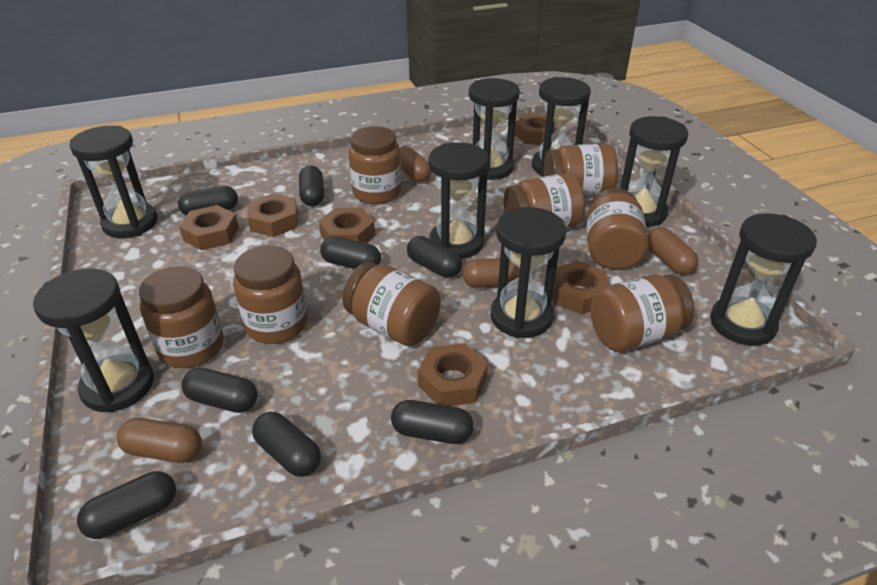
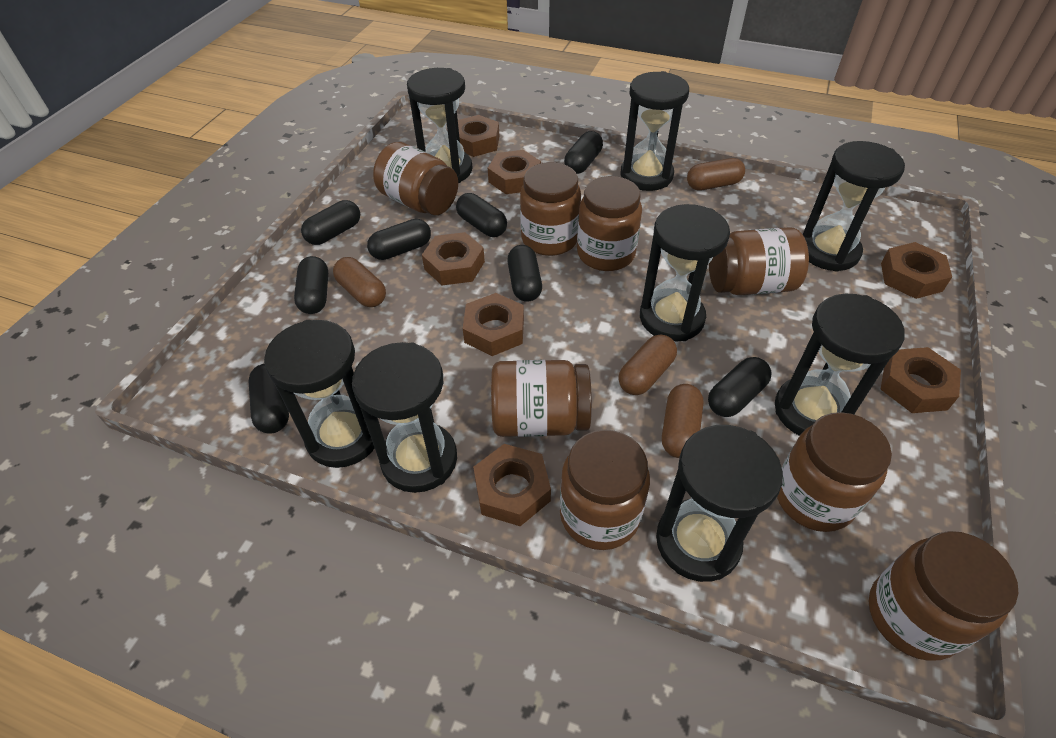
brown nut: [179,205,239,250] [247,193,298,237] [319,208,375,243] [418,343,488,406] [515,114,557,145] [552,261,609,315] = 6 -> [422,232,485,285] [458,115,499,157] [463,293,524,356] [473,444,551,526] [488,150,541,194] [881,242,952,299] [881,347,961,413] = 7

